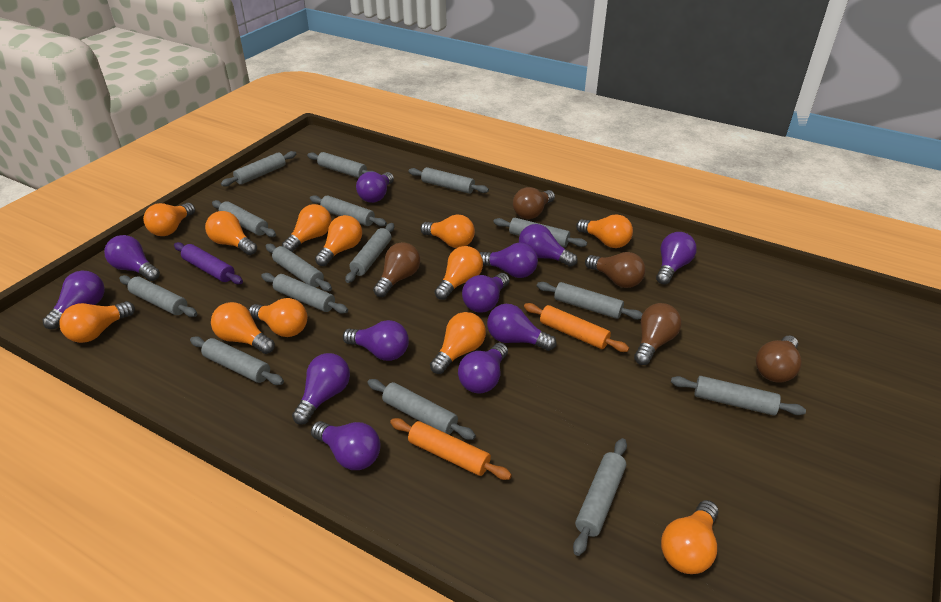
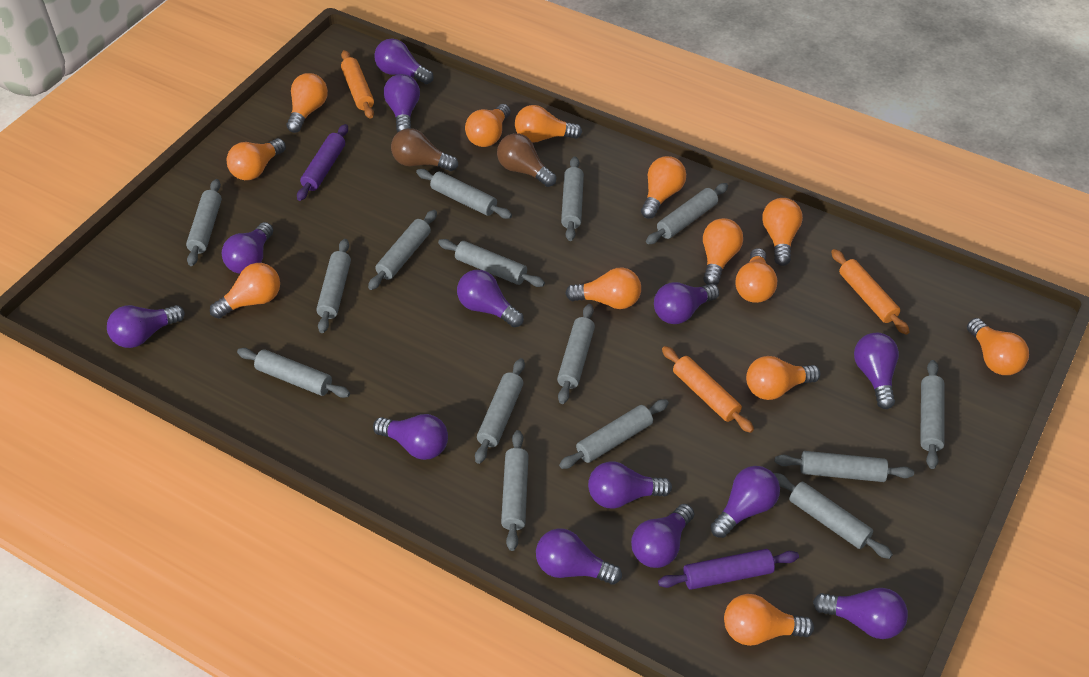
brown light bulb: [373,242,420,297] [513,187,555,219] [585,252,646,288] [634,303,681,365] [756,335,801,383] = 5 -> [391,128,458,171] [497,133,556,187] = 2
orange light bulb: [59,301,135,343] [143,203,195,236] [205,211,257,255] [211,302,275,354] [249,298,307,337] [282,204,332,252] [315,215,362,266] [420,214,475,248] [430,312,486,374] [434,246,483,300] [576,214,633,248] [661,500,719,574] = 12 -> [210,263,280,319] [226,138,286,180] [287,73,328,133] [465,104,511,147] [515,105,582,143] [565,267,641,309] [641,156,686,219] [703,218,743,285] [724,594,814,646] [736,248,777,303] [746,356,820,400] [762,198,803,266] [967,318,1029,375] = 13
orange rolling pin: [390,418,512,480] [524,303,629,352] = 2 -> [341,50,374,119] [662,346,754,433] [831,249,910,335] = 3
purple light bulb: [42,271,105,329] [104,235,160,281] [292,353,350,425] [311,421,381,470] [343,320,409,361] [356,172,394,203] [458,343,508,394] [462,273,510,313] [480,243,538,278] [487,304,556,351] [519,224,578,267] [656,232,697,285] = 12 -> [107,305,185,348] [222,222,273,274] [373,414,448,460] [374,38,434,84] [384,74,420,132] [457,270,524,328] [536,528,622,585] [588,461,672,509] [631,504,694,568] [654,282,719,324] [710,466,780,538] [813,588,908,639] [854,333,899,409] = 13
purple rolling pin: [174,242,243,284] = 1 -> [297,124,348,201] [658,549,799,590] = 2

